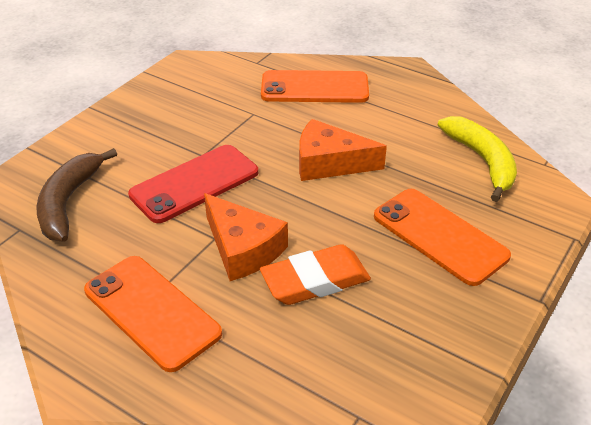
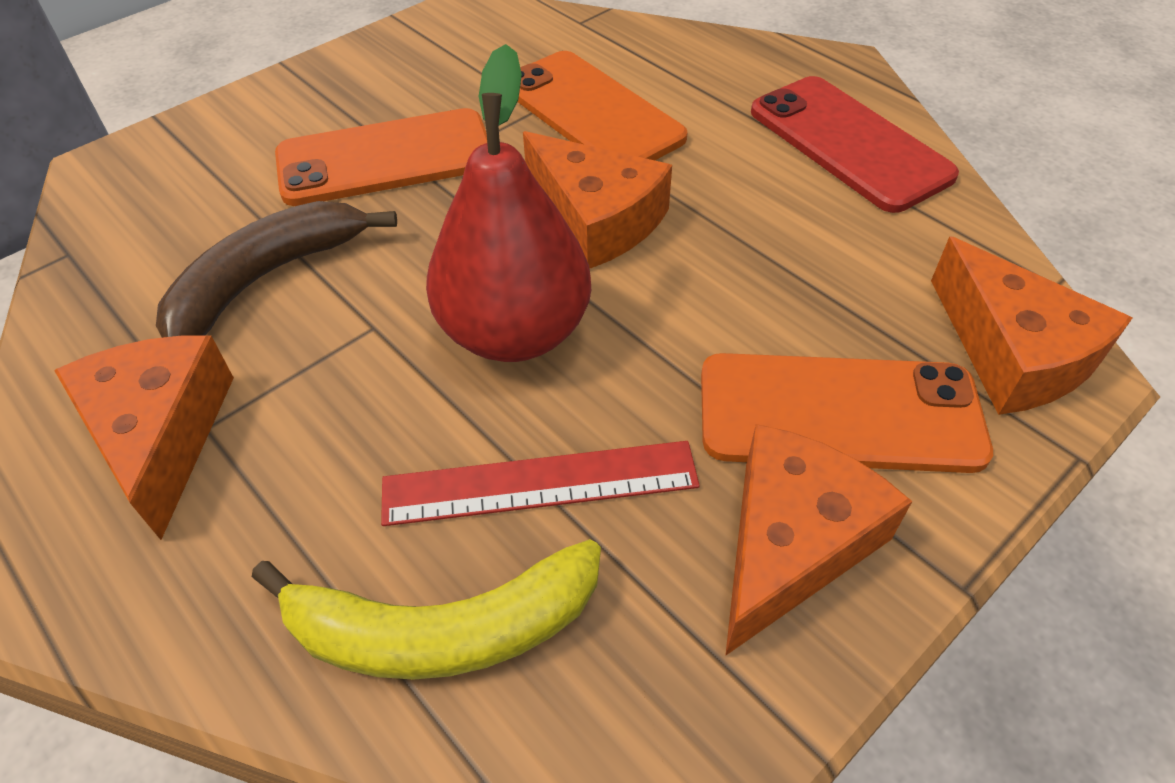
orange cheese: [204,193,288,281] [299,119,387,181] = 2 -> [54,335,234,540] [523,131,672,268] [725,424,912,656] [931,236,1132,415] = 4
orange eraser: [260,244,371,305] = 1 -> none = 0
red pear: none = 0 -> [426,44,591,362] = 1
red ruler: none = 0 -> [381,441,700,526] = 1

